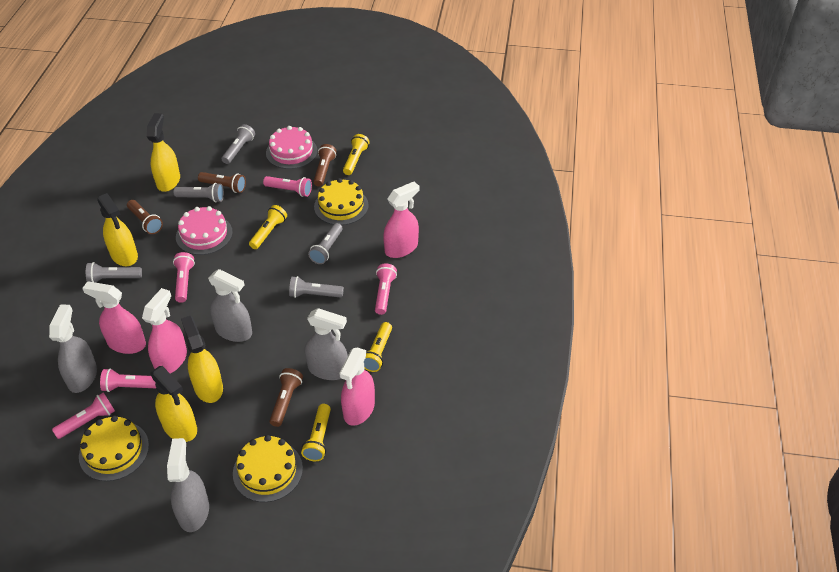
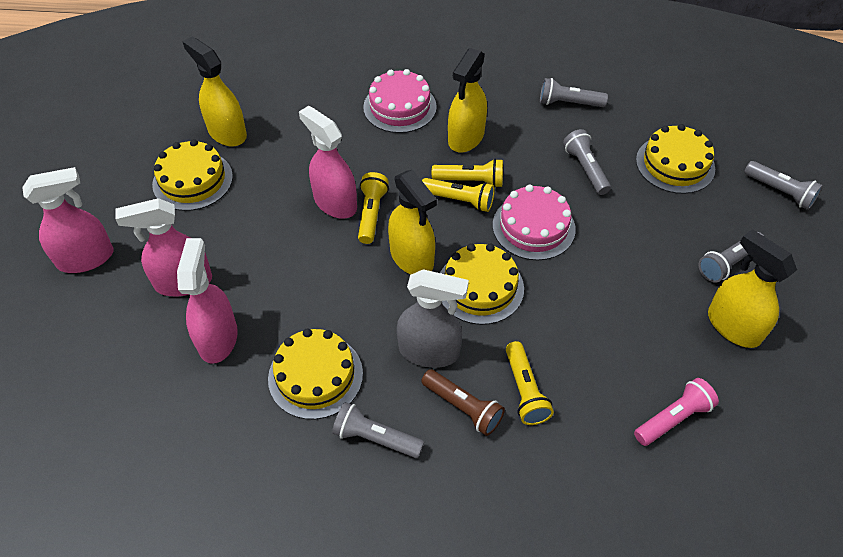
brown flashlight: [127,200,163,234] [198,172,246,193] [269,368,303,427] [313,144,337,187] = 4 -> [421,369,505,436] = 1
grey spray bottle: [49,304,97,393] [167,438,209,532] [208,269,252,342] [305,308,348,380] = 4 -> [397,269,469,368] = 1
pink flashlight: [52,392,115,439] [100,368,156,392] [173,252,195,303] [263,176,312,197] [375,263,397,315] = 5 -> [634,378,719,446] = 1
yellow cake: [79,416,149,481] [233,435,303,502] [314,178,369,225] = 3 -> [152,139,233,211] [268,328,363,419] [440,243,524,325] [636,124,715,194] = 4

